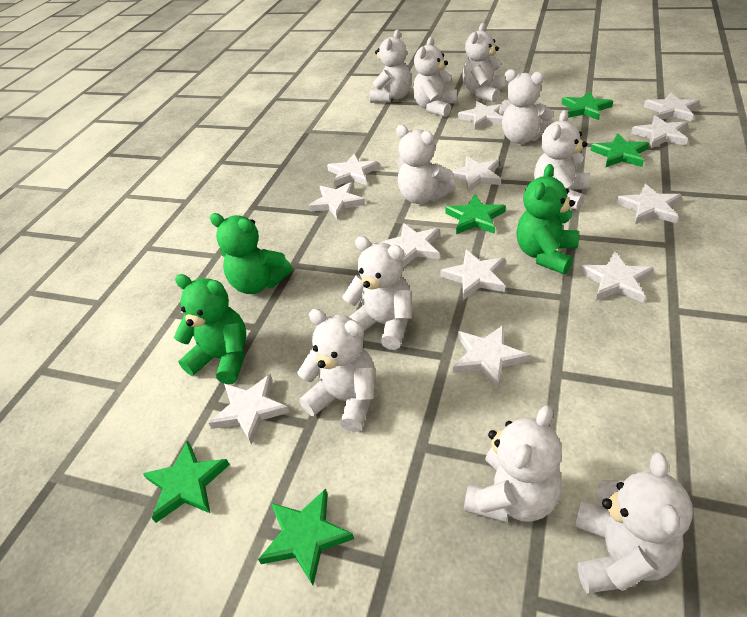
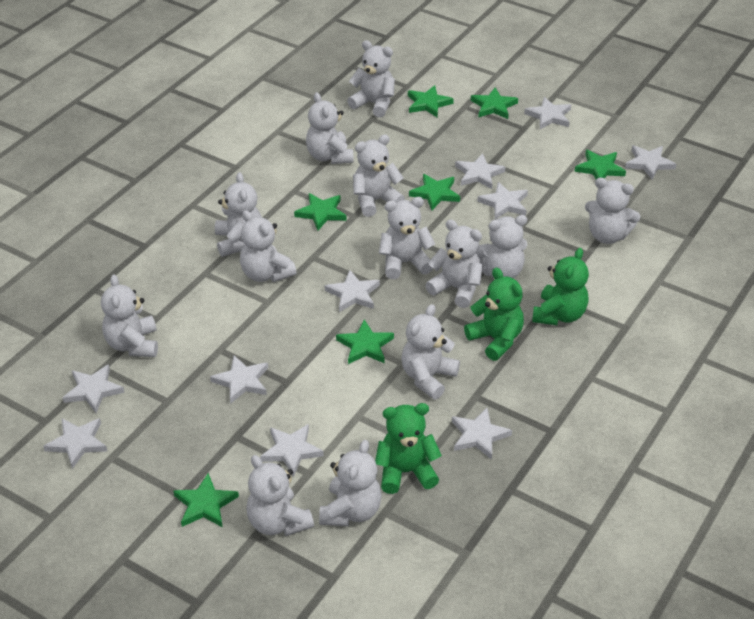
green star: [143,440,230,523] [258,489,354,585] [445,194,506,234] [562,91,613,120] [590,134,649,167] = 5 -> [173,473,239,527] [294,193,346,231] [336,320,394,364] [408,85,454,118] [409,174,460,210] [471,88,518,119] [574,149,626,179] = 7
white star: [209,374,290,445] [308,182,365,220] [327,153,379,187] [382,223,439,267] [440,250,505,300] [451,156,501,192] [453,325,530,389] [458,101,503,130] [579,251,654,303] [616,183,682,224] [631,116,688,148] [644,92,700,122] = 12 -> [43,418,107,469] [63,364,125,413] [210,356,268,404] [260,424,324,476] [325,270,380,312] [452,408,512,460] [455,153,505,189] [477,182,528,219] [524,97,571,129] [625,145,676,180] = 10
white teddy bear: [298,309,375,432] [342,236,412,350] [370,29,412,103] [396,125,456,204] [413,37,457,117] [462,23,506,102] [464,405,562,522] [499,69,553,144] [534,110,590,210] [574,452,693,593] = 10 -> [101,274,158,357] [215,172,262,257] [240,210,296,282] [246,455,314,536] [306,92,354,164] [319,440,382,526] [347,40,395,117] [353,134,405,217] [379,197,435,279] [401,304,460,399] [425,219,483,308] [476,215,527,278] [585,178,641,244] = 13

